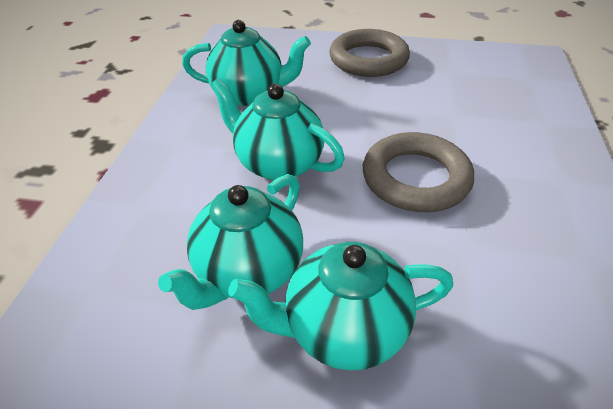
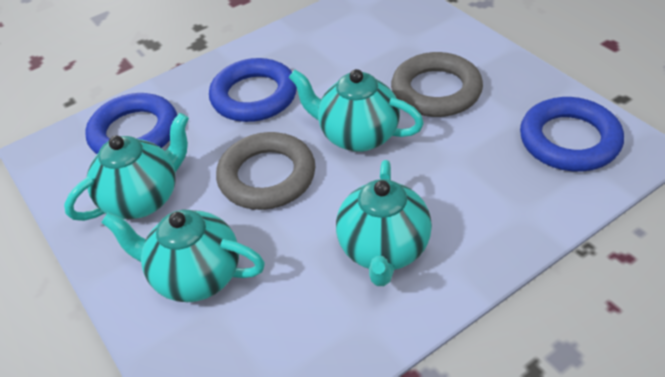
blue ring: none = 0 -> [85,93,177,154] [209,58,297,122] [520,97,624,172] = 3

